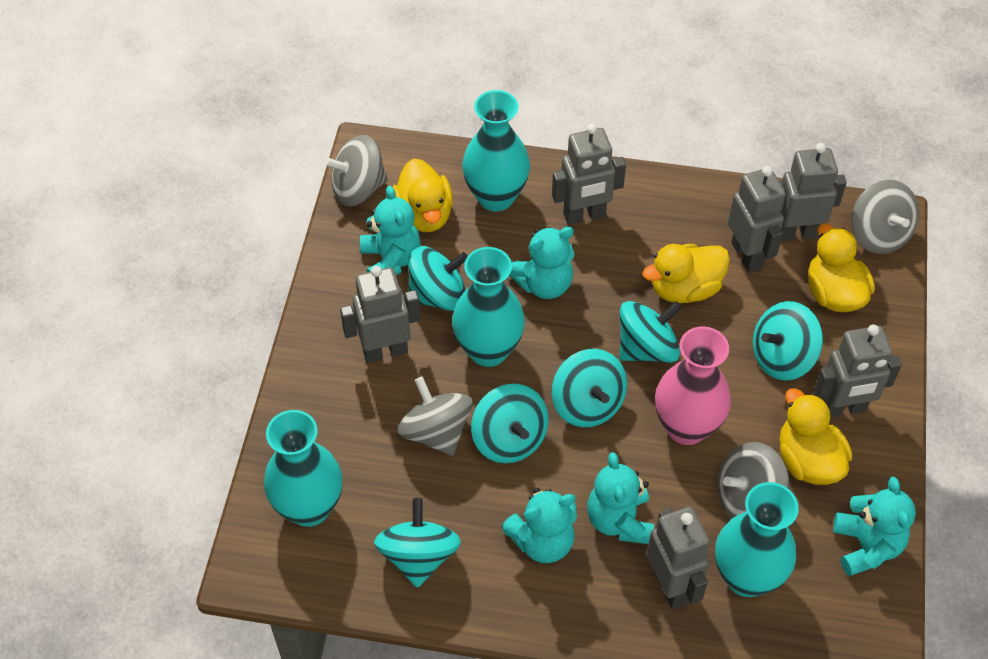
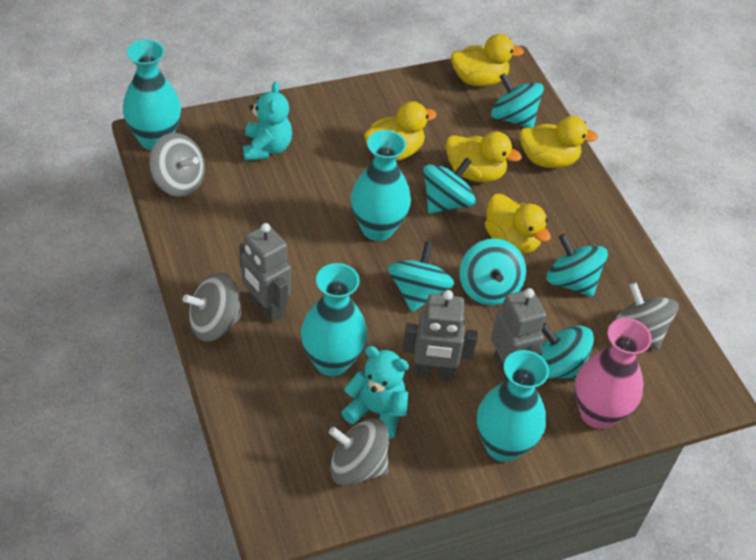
grey robot: [340,266,421,363] [552,124,626,225] [646,506,710,609] [728,166,786,273] [779,143,847,241] [814,324,902,418] = 6 -> [239,223,291,323] [402,290,478,380] [491,288,546,381] = 3
turquoise teddy bear: [360,186,420,275] [502,488,577,563] [509,227,575,299] [587,452,654,544] [833,477,916,576] = 5 -> [243,82,292,161] [341,346,409,439] = 2
yellow duck: [393,159,453,232] [642,244,730,303] [780,388,852,485] [808,223,875,312] = 4 -> [364,101,437,161] [446,132,522,182] [451,34,524,86] [485,194,551,253] [519,116,598,168] = 5

